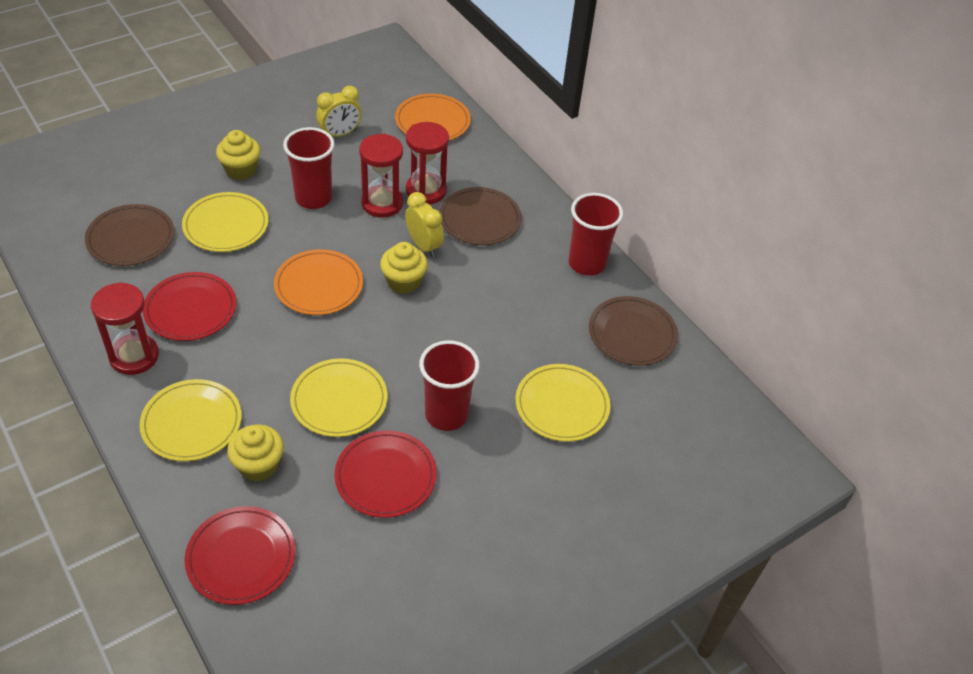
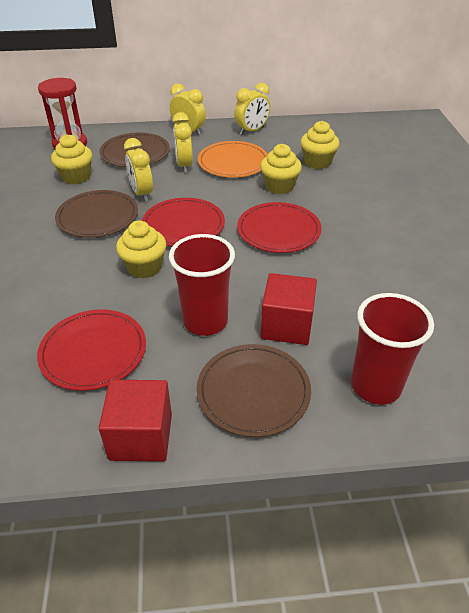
orange plate: [274,249,363,315] [395,94,471,140] = 2 -> [198,141,268,178] = 1
red cube: none = 0 -> [99,380,172,462] [260,273,317,345] = 2
red cup: [283,127,335,209] [419,340,480,431] [568,193,623,276] = 3 -> [169,234,235,336] [351,293,434,405] = 2
red hourglass: [91,282,159,375] [359,134,403,218] [406,122,449,204] = 3 -> [38,78,87,149] = 1
yellow clock: [316,86,362,137] [405,192,444,257] = 2 -> [124,138,153,202] [170,83,206,136] [172,112,193,173] [234,83,270,135] = 4
yellow cupcake: [216,130,260,180] [227,424,284,482] [380,242,428,294] = 3 -> [51,135,92,184] [116,221,166,278] [260,144,302,194] [300,121,340,169] = 4
yellow plate: [139,379,242,461] [182,192,269,252] [290,358,388,437] [516,364,611,442] = 4 -> none = 0

